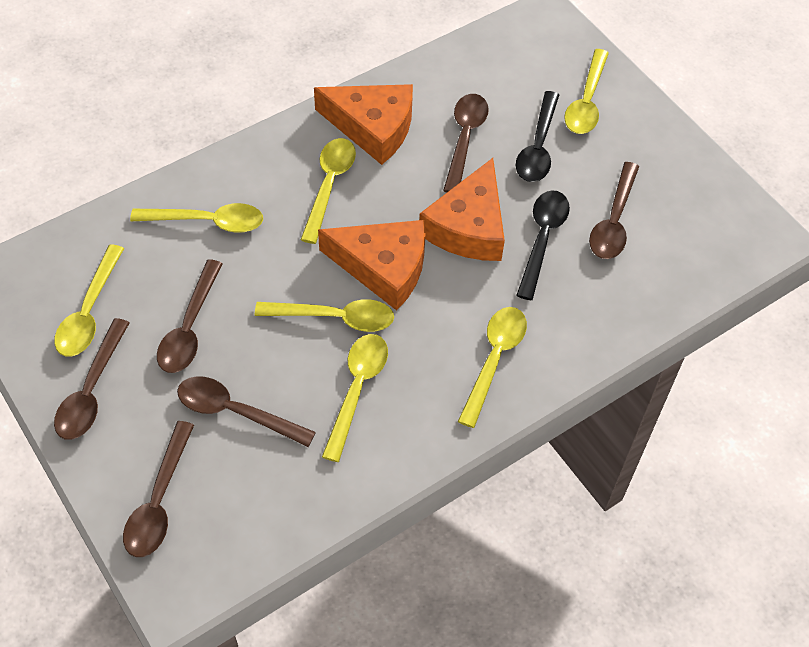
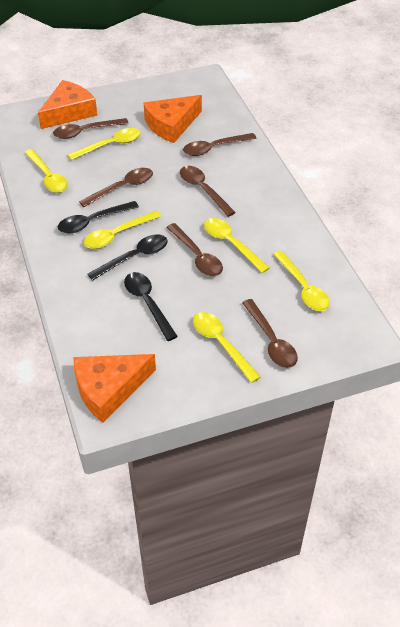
black spoon: [516,91,559,182] [516,190,570,300] = 2 -> [58,201,139,234] [88,235,168,281] [124,272,178,341] = 3
yellow spoon: [54,245,124,357] [130,203,263,233] [255,299,394,332] [301,138,356,244] [322,334,388,462] [458,307,527,428] [564,49,609,134] = 7 -> [25,149,68,193] [68,128,141,160] [84,211,161,249] [193,312,261,383] [204,218,270,273] [273,251,330,311] = 6

